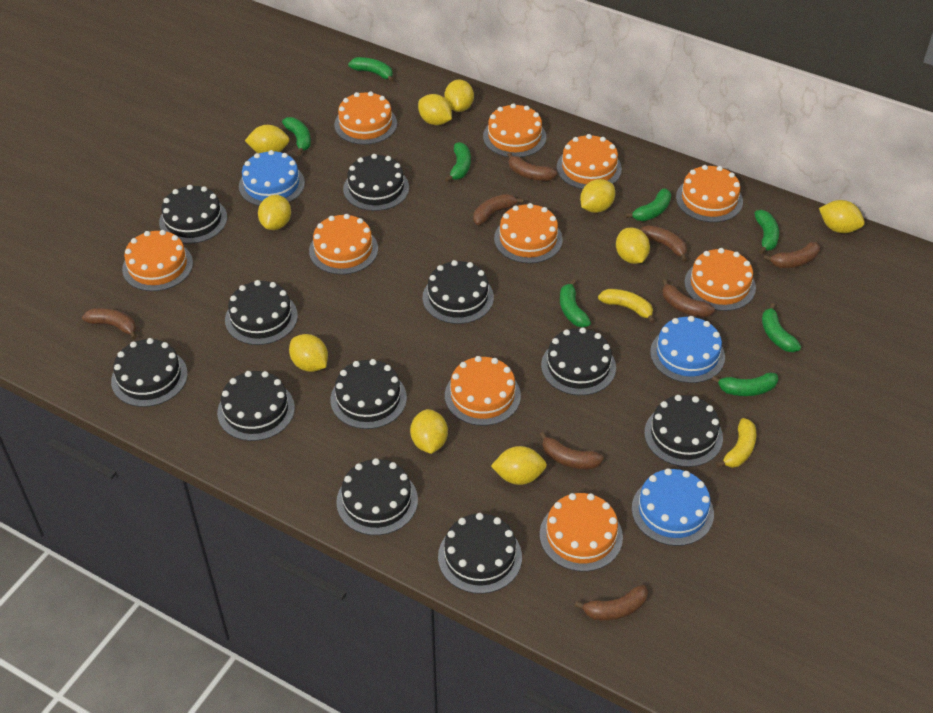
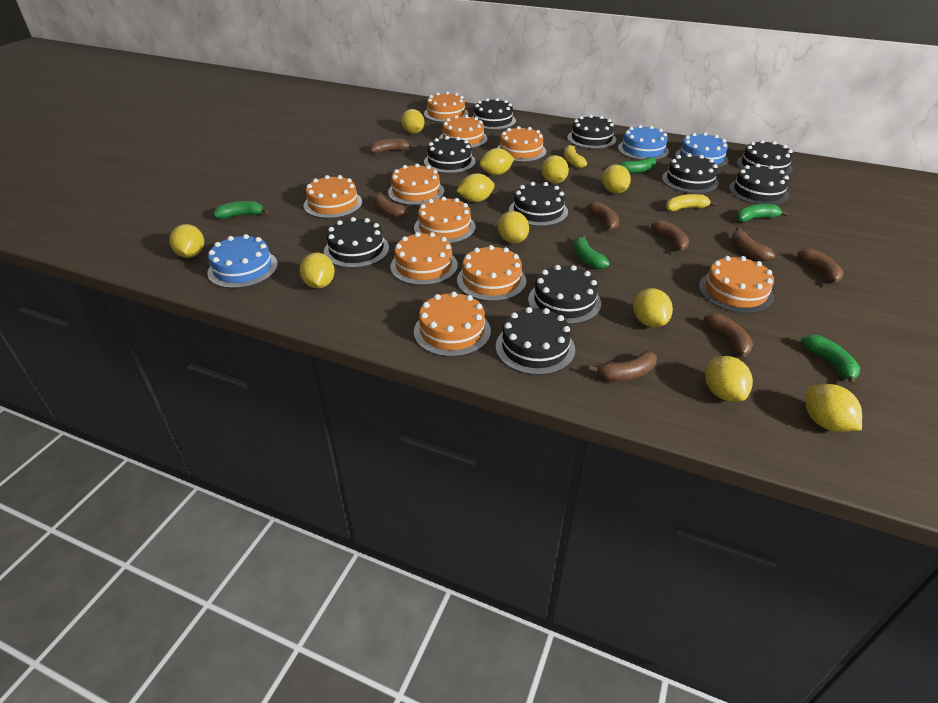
black cake: [111,338,188,407] [159,185,227,244] [217,371,295,441] [225,280,298,345] [330,359,407,429] [336,458,418,535] [343,154,409,211] [422,260,494,324] [438,513,522,594] [541,327,616,395] [644,395,723,467] = 11 -> [324,217,389,268] [424,136,476,173] [473,98,516,130] [496,307,575,375] [509,182,568,226] [528,265,601,324] [567,115,616,149] [662,153,719,194] [729,164,789,205] [737,140,793,176] = 10
green banana: [282,117,311,155] [348,57,393,82] [445,142,471,182] [560,279,591,327] [625,188,671,221] [712,373,778,396] [754,210,779,254] [762,303,801,352] = 8 -> [213,201,269,219] [574,234,610,269] [613,157,657,173] [737,204,788,222] [801,335,860,386] = 5
yellow lemon: [245,125,290,153] [258,195,291,230] [289,334,328,372] [410,409,448,454] [418,94,452,125] [444,79,474,112] [491,446,547,485] [580,179,615,213] [616,227,650,264] [819,200,865,233] = 10 -> [170,224,204,258] [300,252,335,288] [401,109,424,134] [457,173,495,202] [480,148,514,175] [498,211,529,243] [542,155,569,183] [602,165,631,193] [633,288,673,327] [706,356,753,402] [806,384,862,432] = 11

